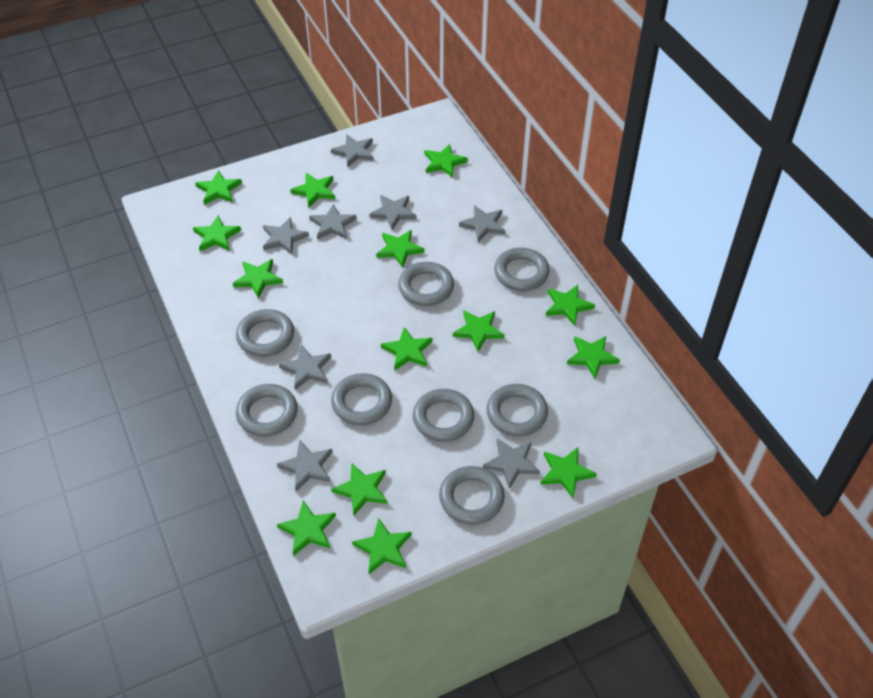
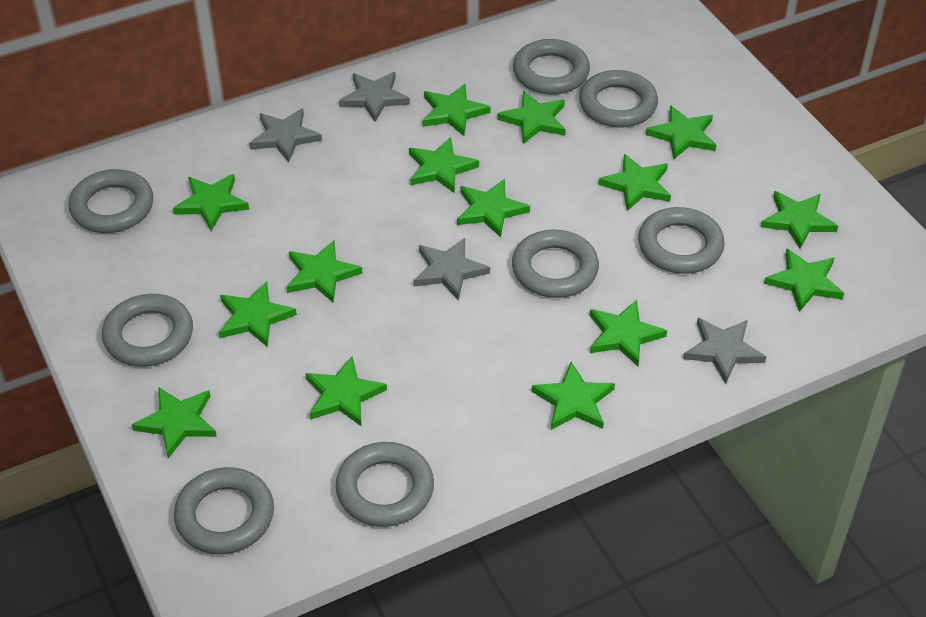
green star: [193,215,241,251] [195,170,242,205] [233,259,283,299] [277,501,336,556] [290,173,335,207] [331,463,388,515] [352,518,412,574] [376,230,425,267] [381,327,432,370] [424,144,468,178] [453,310,505,352] [540,447,597,498] [546,285,595,325] [567,336,620,378] = 14 -> [132,387,217,458] [173,174,249,231] [219,281,297,347] [287,240,362,302] [305,356,387,426] [409,137,479,193] [423,84,490,136] [457,179,530,238] [497,91,566,144] [531,362,615,430] [589,300,667,366] [598,154,671,211] [646,105,716,159] [761,191,838,249] [764,249,844,312] = 15
grey star: [263,217,309,254] [277,441,332,491] [279,345,331,390] [309,204,357,240] [331,134,374,167] [370,195,417,230] [459,205,505,242] [483,439,540,489] = 8 -> [249,109,322,162] [339,72,410,122] [414,238,490,300] [683,318,766,384] = 4

